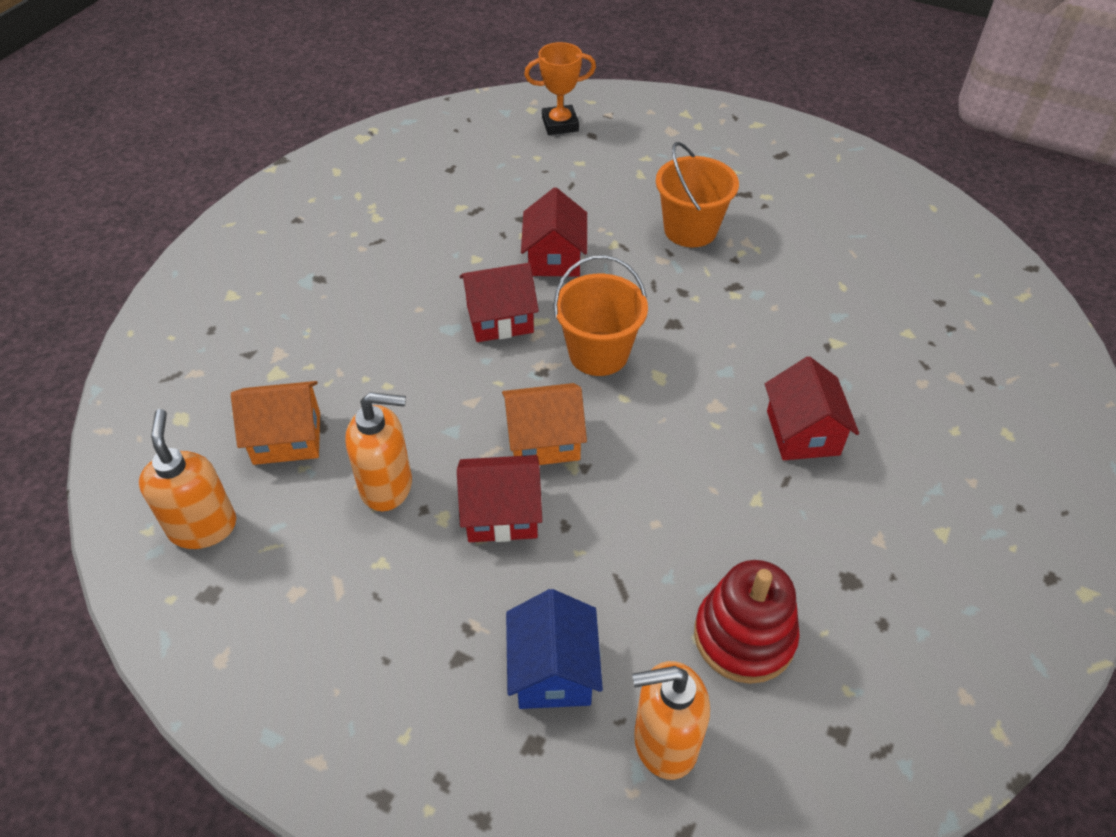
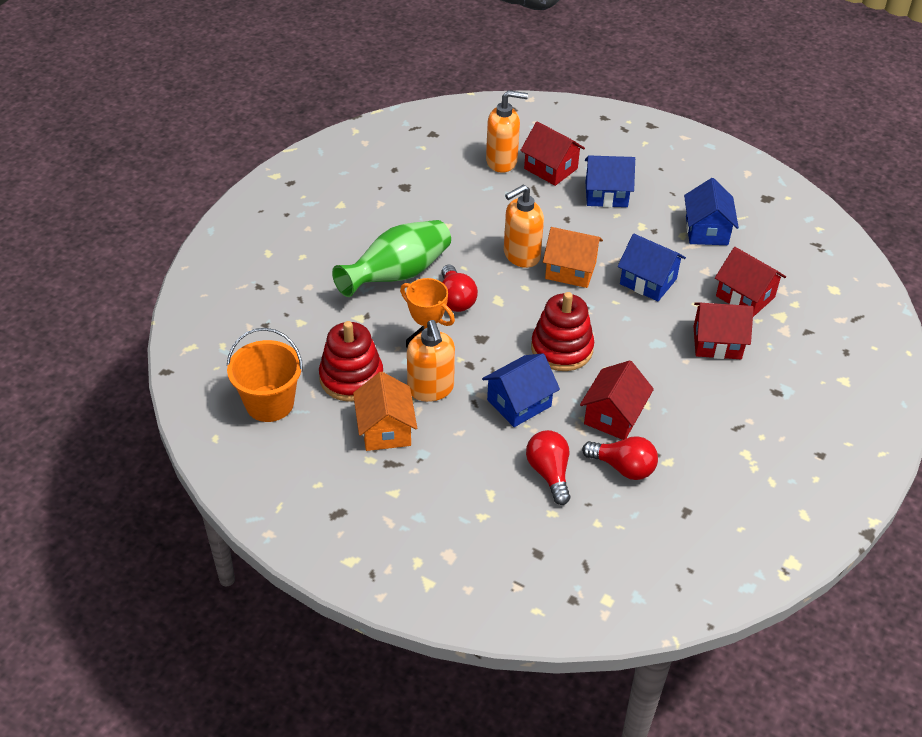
blue house: [506,589,603,709] = 1 -> [482,353,560,427] [585,155,635,207] [618,234,686,301] [684,178,739,245] = 4
green vase: none = 0 -> [332,220,451,297] = 1
orange bucket: [554,255,648,376] [656,142,739,247] = 2 -> [227,328,303,422] = 1
red light bulb: none = 0 -> [441,265,478,312] [526,430,570,505] [582,436,658,480] = 3
red stacking toy: [694,560,800,684] = 1 -> [319,321,383,402] [531,292,594,371] = 2

